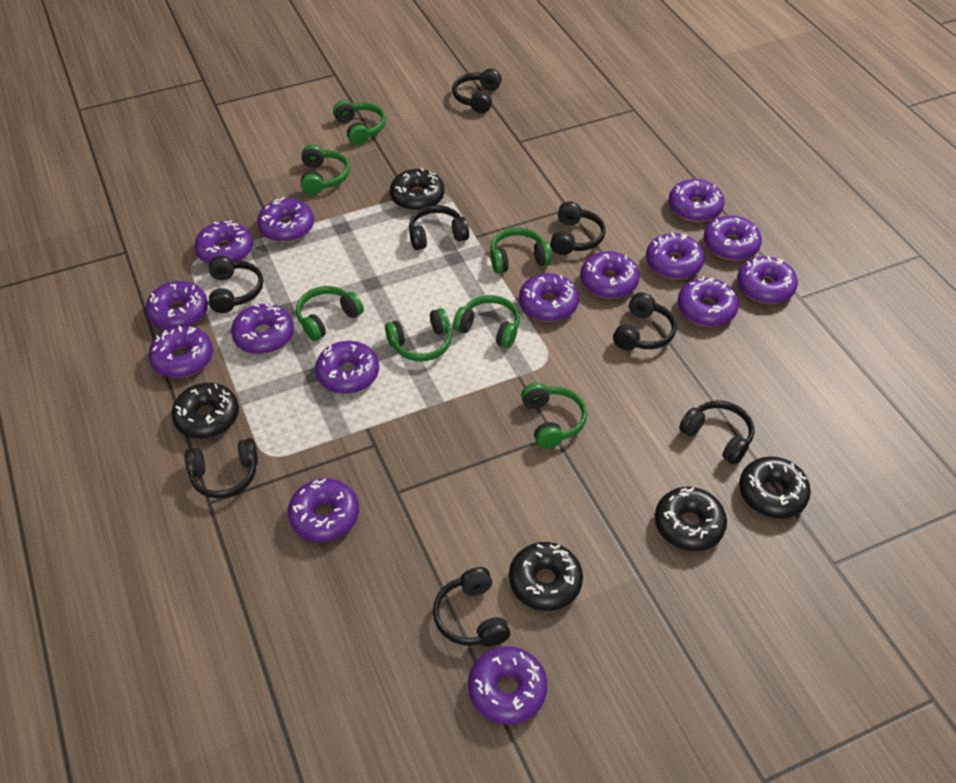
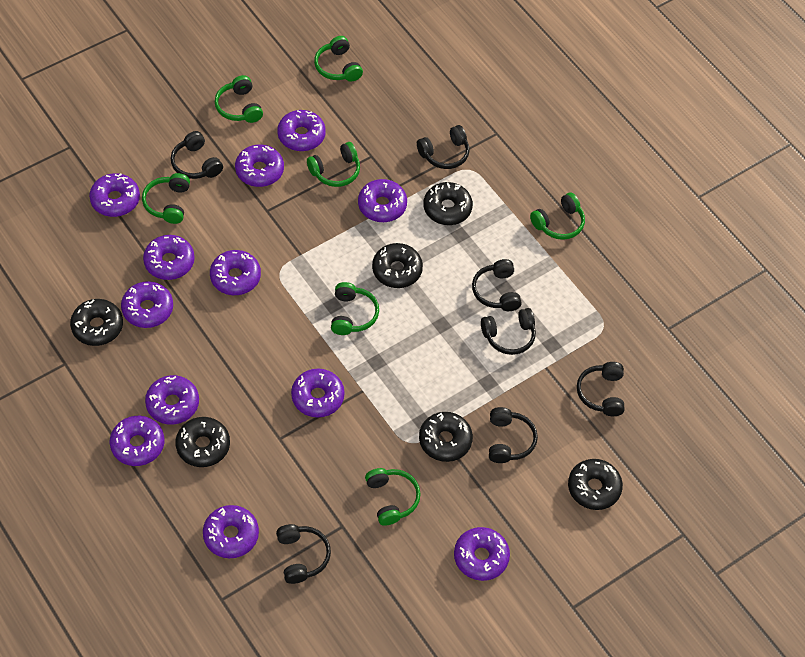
black donut: [171,383,239,439] [390,168,444,211] [509,542,583,611] [655,487,727,551] [739,456,811,518] = 5 -> [70,299,123,346] [175,417,230,467] [372,243,423,288] [419,412,473,462] [423,182,473,225] [568,459,623,510] = 6
black headphones: [185,438,258,499] [209,256,263,313] [409,205,469,250] [433,567,510,647] [452,69,502,113] [550,201,605,255] [613,293,677,350] [679,400,755,465] = 8 -> [171,131,223,179] [276,524,331,584] [417,125,470,169] [472,259,522,311] [481,308,536,355] [489,407,538,463] [577,362,625,416] = 7
purple donut: [146,281,208,330] [148,326,213,378] [194,220,253,264] [231,303,294,354] [257,197,314,242] [288,478,359,542] [315,341,379,394] [468,646,547,725] [519,273,579,322] [580,251,640,298] [646,233,705,279] [669,179,725,222] [677,276,739,327] [704,215,762,260] [737,256,798,304] = 15 -> [89,173,140,217] [110,416,164,466] [121,281,173,328] [143,235,195,280] [145,375,199,425] [203,505,259,558] [210,250,261,295] [235,144,284,187] [277,110,326,151] [291,369,345,418] [358,179,407,222] [454,527,510,581] = 12

